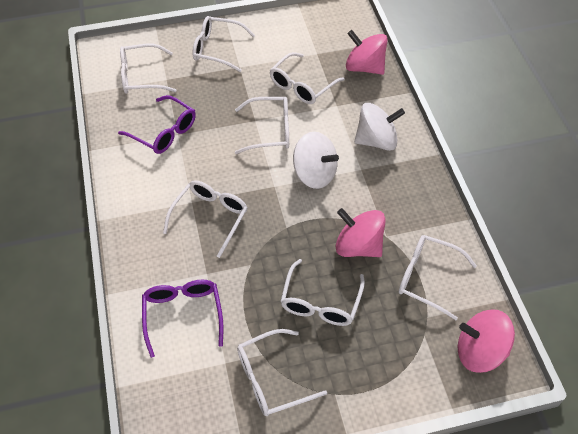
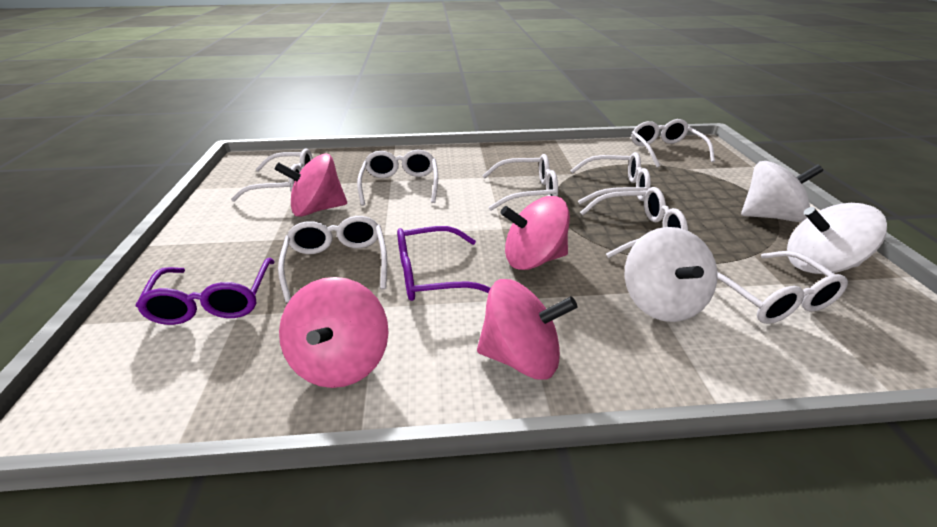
pink spinning top: [335,208,386,257] [346,30,388,75] [458,310,515,373] = 3 -> [274,154,347,217] [279,277,389,388] [477,279,577,380] [501,196,570,270] = 4
white spinning top: [293,132,339,189] [354,103,405,151] = 2 -> [624,227,718,322] [741,161,823,222] [787,203,887,274] = 3

